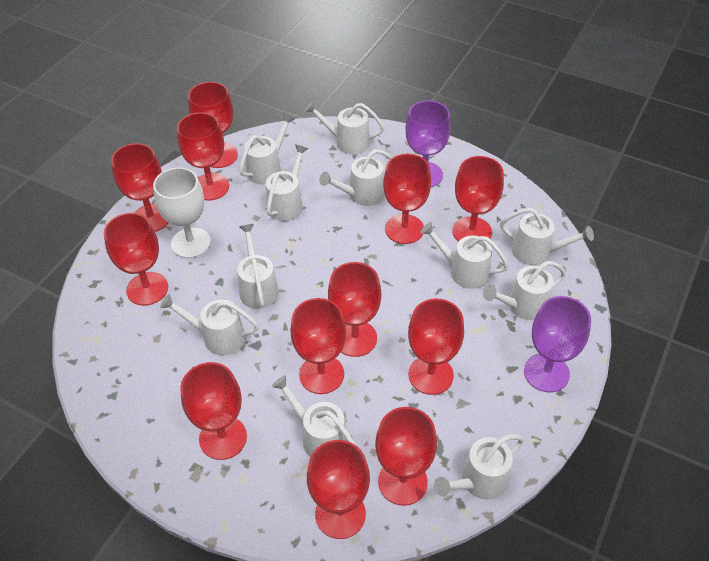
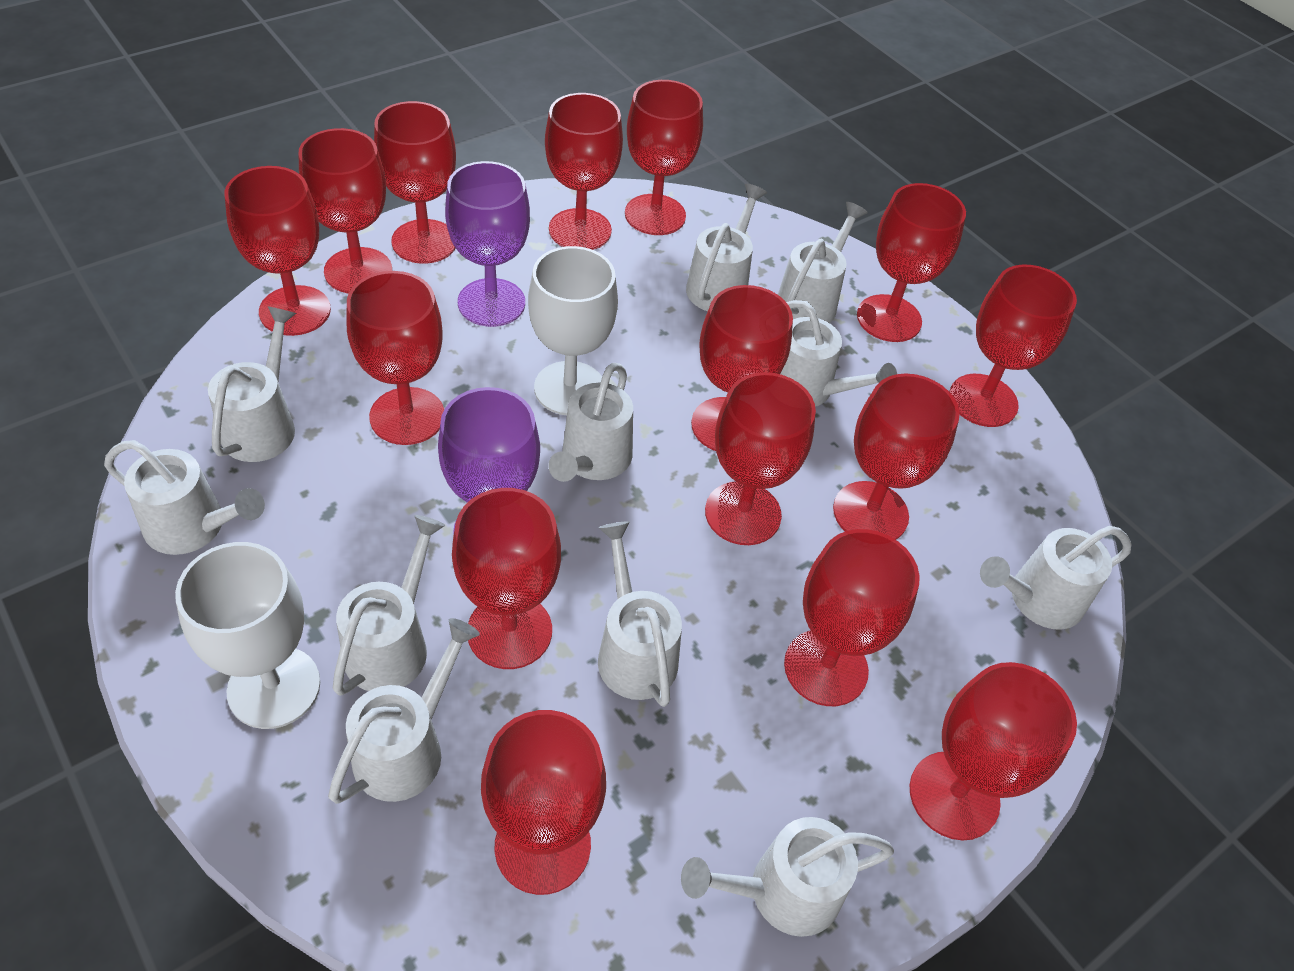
red goblet: [104,213,168,306] [111,143,168,232] [177,112,229,200] [180,362,247,460] [188,82,238,168] [291,298,346,394] [307,440,370,539] [328,262,382,357] [375,407,437,506] [383,154,431,244] [408,299,464,395] [453,156,504,242] = 12 -> [225,166,331,336] [298,128,392,293] [346,271,444,445] [374,101,456,264] [452,488,561,669] [481,710,606,895] [545,93,623,250] [625,80,703,235] [691,285,793,451] [705,372,816,545] [784,529,920,706] [833,373,960,540] [857,183,966,342] [910,662,1077,841] [949,265,1077,427] = 15
white goblet: [153,167,211,258] = 1 -> [175,542,320,729] [528,246,618,415] = 2

